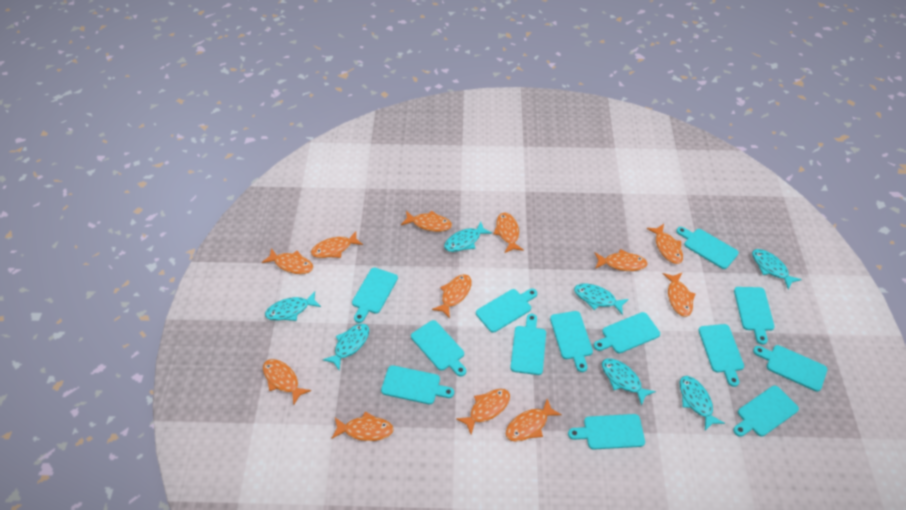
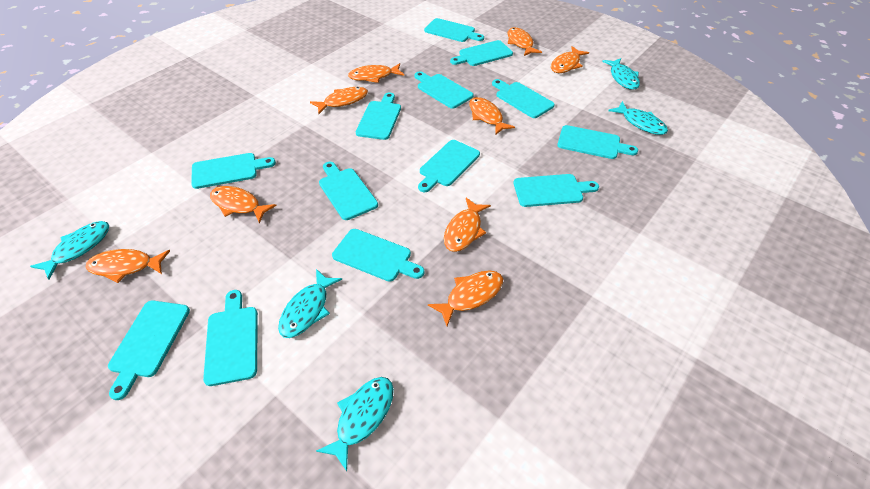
orange fish: [262,248,313,274] [263,359,311,405] [311,231,363,258] [331,411,394,441] [401,211,452,232] [432,274,472,318] [456,389,510,434] [493,213,524,253] [506,399,562,442] [595,249,648,271] [647,224,683,264] [663,272,695,317] = 12 -> [86,249,170,283] [210,186,277,223] [310,87,368,114] [348,63,404,83] [428,270,503,326] [444,198,491,252] [469,97,515,135] [507,27,542,56] [551,46,589,73] = 9
turquoise fish: [265,291,321,321] [323,324,369,371] [444,221,492,252] [574,283,629,315] [602,359,656,406] [680,376,725,431] [752,249,802,289] = 7 -> [30,221,109,280] [278,269,342,338] [316,377,394,471] [602,58,640,90] [608,101,668,135] = 5

